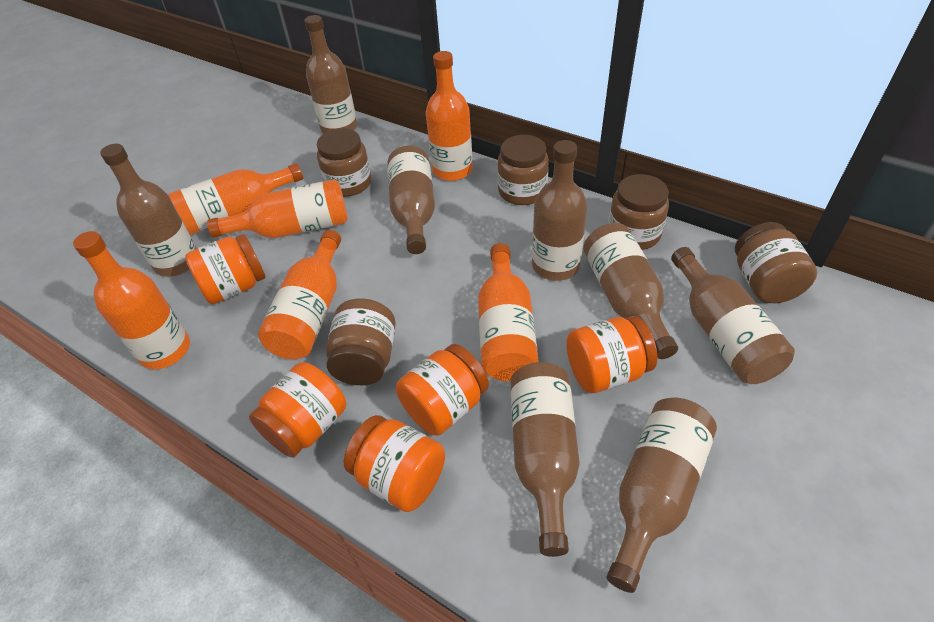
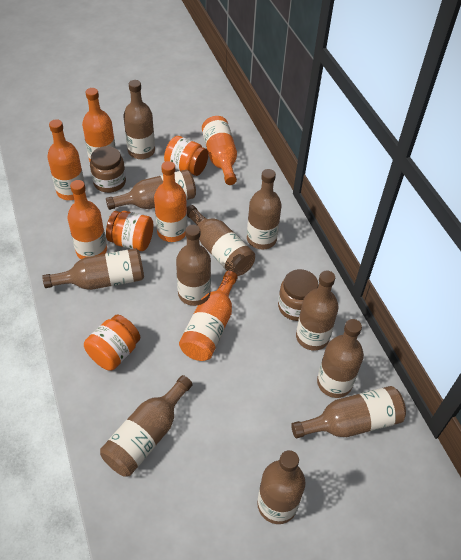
brown bottle: [100,144,197,277] [304,15,357,134] [387,146,435,254] [511,362,580,557] [532,140,587,281] [583,223,678,359] [607,398,717,593] [671,247,795,384] = 8 -> [42,248,144,290] [100,375,193,477] [106,170,196,210] [124,80,155,159] [176,225,211,306] [187,205,255,276] [247,169,281,249] [257,450,306,524] [291,386,406,438] [296,270,339,351] [317,319,364,398] = 11
brown jar: [317,128,371,197] [326,298,396,385] [497,135,549,205] [608,174,669,250] [735,222,817,303] = 5 -> [90,146,126,193] [278,269,318,321] = 2
orange jar: [185,234,266,304] [249,362,346,458] [344,415,445,512] [396,344,489,436] [566,316,657,393] = 5 -> [84,314,141,371] [106,211,153,251] [164,136,208,176] = 3

